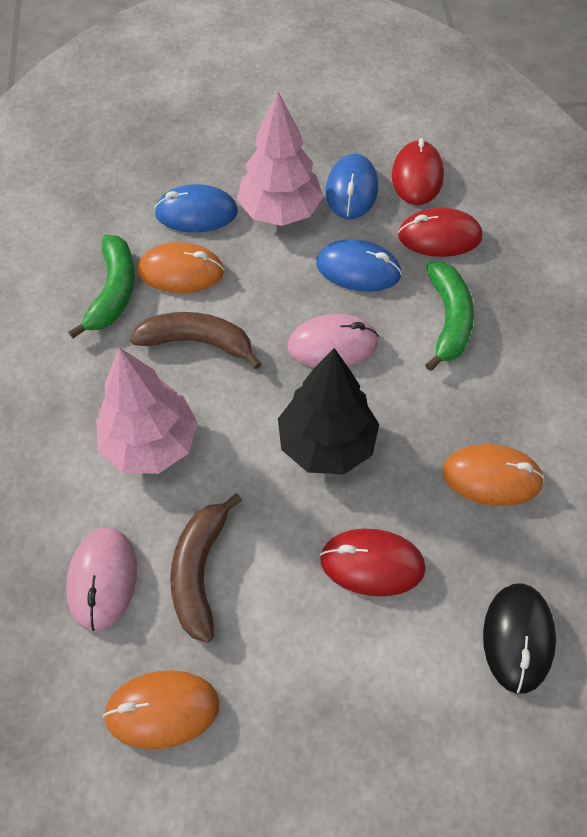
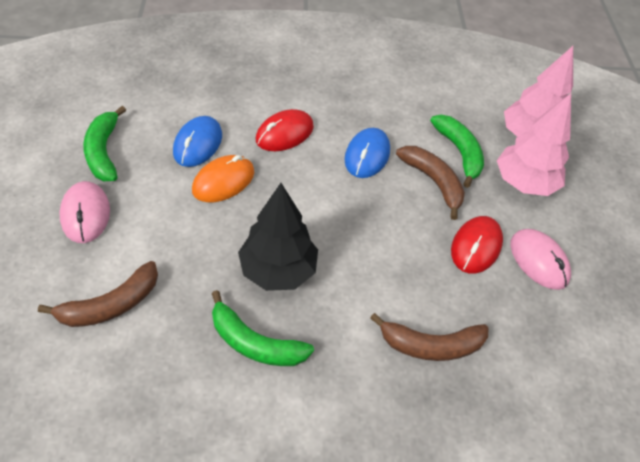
black mouse: [483,583,556,694] = 1 -> none = 0
blue mouse: [154,184,238,233] [316,239,402,292] [326,154,378,219] = 3 -> [173,116,222,167] [344,128,390,178] = 2
brown banana: [130,312,262,369] [170,493,242,643] = 2 -> [38,261,158,327] [370,313,489,361] [396,146,465,220] = 3
green banana: [68,235,135,338] [425,262,474,371] = 2 -> [83,106,126,181] [212,290,314,366] [430,115,484,188] = 3
orange mouse: [103,670,220,749] [138,242,224,293] [442,444,545,506] = 3 -> [192,155,254,202] = 1
red mouse: [320,528,426,596] [392,138,444,205] [398,207,482,257] = 3 -> [256,109,314,151] [451,216,503,274] = 2

